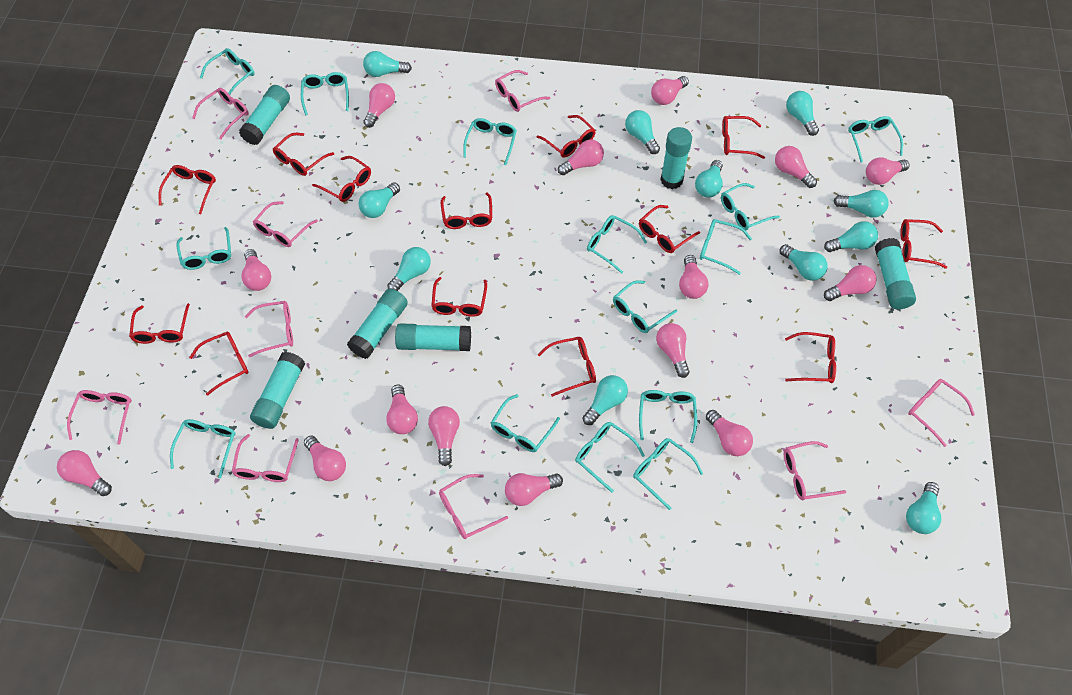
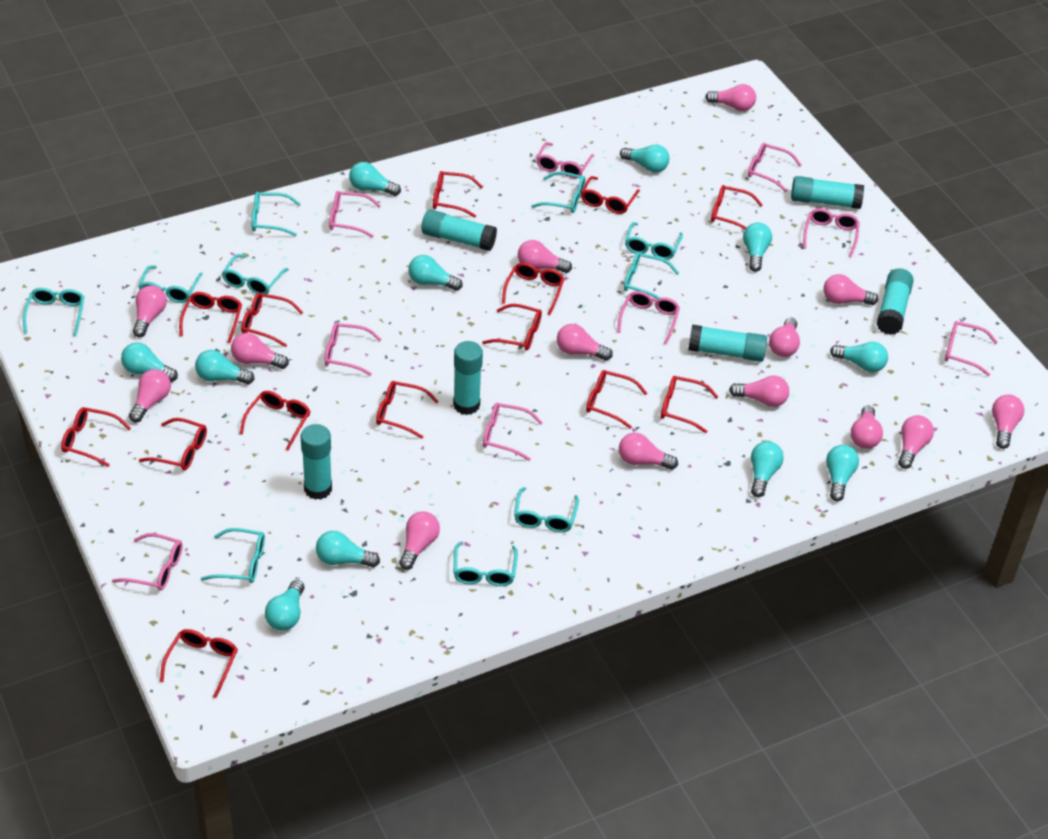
pink light bulb: [57,450,112,496] [241,249,271,291] [304,435,346,481] [364,83,395,128] [386,385,418,434] [428,406,460,466] [505,473,563,506] [558,140,604,175] [651,76,689,105] [656,323,690,378] [679,255,708,299] [706,410,753,456] [775,146,817,188] [824,265,877,301] [866,157,910,185] = 15 -> [129,369,171,422] [133,285,167,337] [231,333,289,369] [399,511,440,570] [518,240,572,273] [557,324,613,361] [619,433,678,470] [705,84,756,111] [729,375,789,407] [769,318,800,357] [824,274,878,305] [851,405,883,449] [898,415,934,469] [992,394,1024,449] = 14
red glasses: [129,303,190,344] [159,165,216,214] [189,332,248,396] [273,133,334,176] [312,156,371,202] [431,277,487,317] [441,192,492,229] [537,115,596,158] [537,337,596,397] [639,205,700,253] [722,116,765,159] [785,332,836,383] [900,219,947,269] = 13 -> [61,407,131,467] [139,418,207,470] [160,629,238,698] [179,292,242,343] [240,391,311,451] [241,293,303,347] [376,381,439,439] [433,171,483,218] [482,304,542,351] [502,263,564,315] [581,176,640,214] [586,370,647,429] [661,376,718,433] [711,185,763,230] = 14
turquoise glasses: [170,419,236,479] [176,227,231,270] [200,48,255,95] [301,72,349,115] [463,118,517,165] [491,394,560,452] [575,422,645,493] [587,215,647,274] [613,280,677,333] [633,438,703,510] [639,390,697,443] [700,219,752,275] [721,183,780,231] [848,116,903,162] = 14 -> [23,288,85,336] [138,266,203,303] [201,528,265,583] [222,254,289,294] [251,192,301,236] [454,542,518,586] [514,487,579,533] [531,171,586,213] [624,252,679,299] [625,222,683,260] = 10

